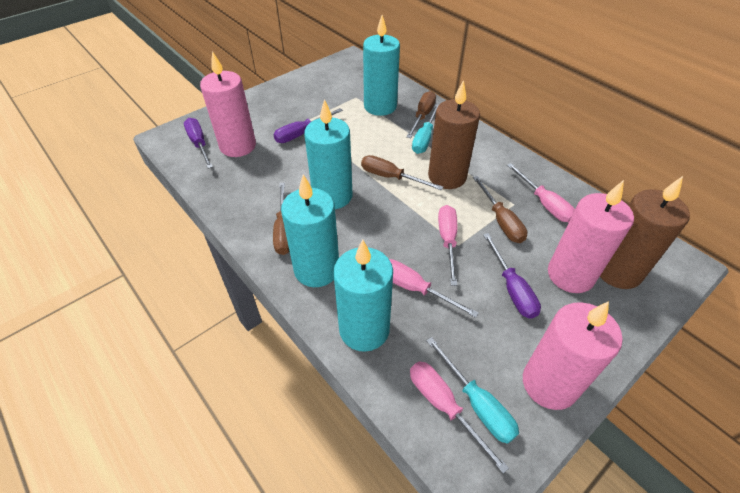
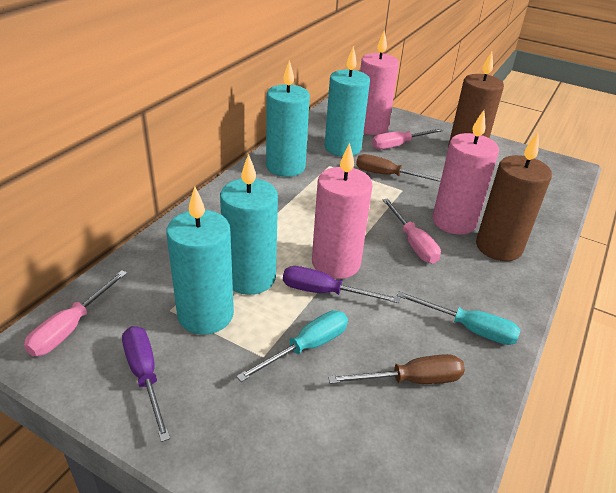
brown screwdriver: [273,182,290,255] [361,155,443,190] [407,91,436,138] [473,176,527,243] = 4 -> [328,354,465,384] [356,154,441,182] = 2
pink screwdriver: [389,259,479,318] [410,361,509,474] [438,205,457,286] [507,163,575,222] = 4 -> [24,270,127,356] [372,128,443,149] [383,198,441,264] = 3
purple screwdriver: [184,118,213,169] [273,108,343,143] [483,233,541,319] = 3 -> [122,326,170,442] [283,266,400,303] = 2

